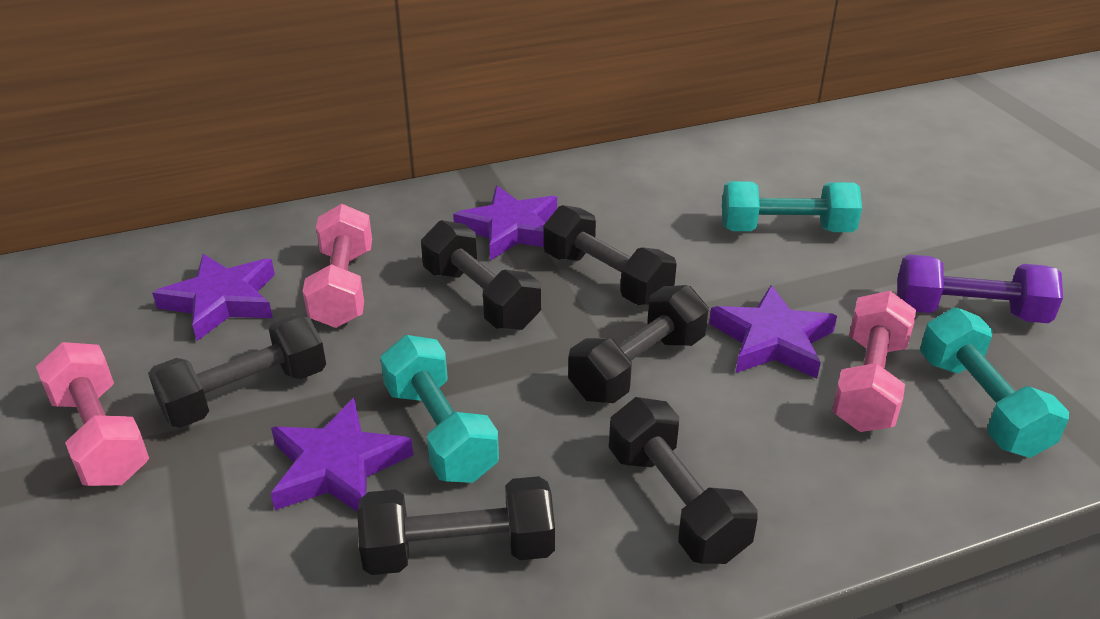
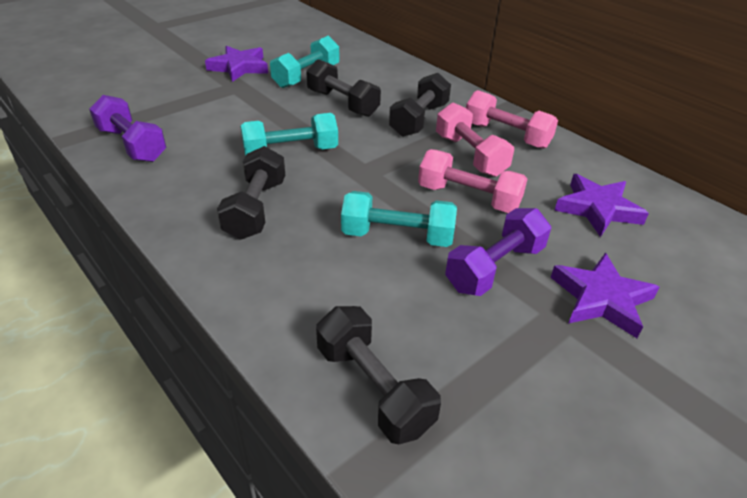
black dumbbell: [148,314,326,428] [357,476,555,575] [421,220,541,330] [543,205,677,306] [568,285,709,403] [609,397,758,564] = 6 -> [217,146,285,240] [306,59,381,117] [316,306,441,444] [389,73,451,137] = 4
purple dumbbell: [897,254,1063,323] = 1 -> [89,95,166,162] [445,208,551,296] = 2
purple star: [152,254,275,341] [271,398,413,511] [453,186,557,261] [709,285,837,378] = 4 -> [205,46,268,82] [550,253,659,338] [555,174,649,237] = 3

